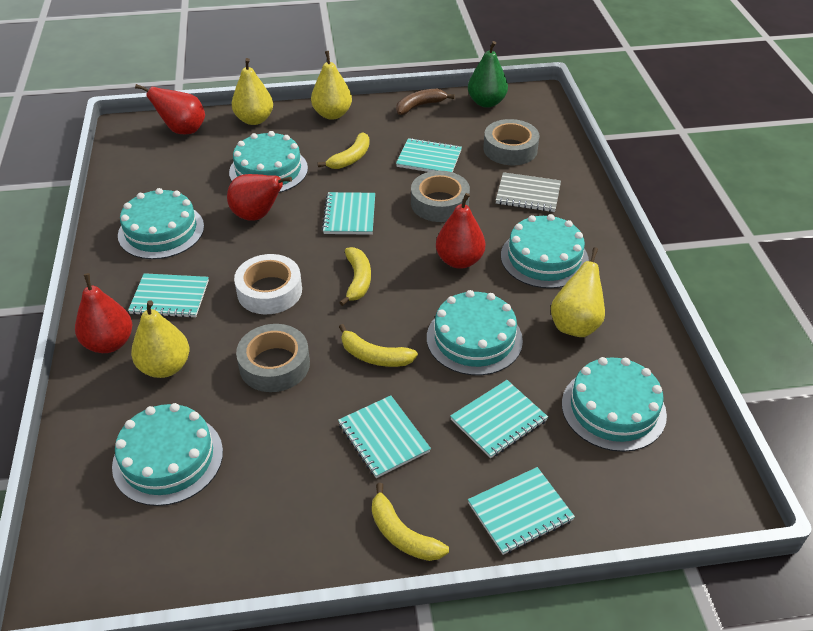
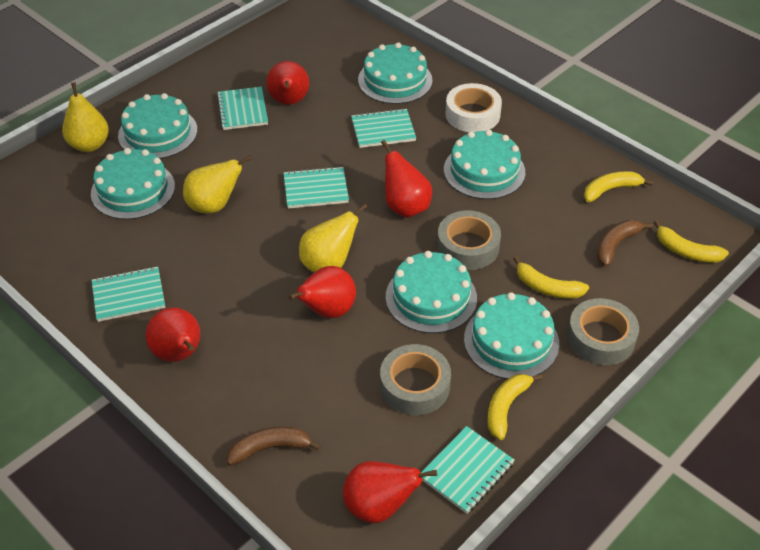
brown banana: [396,89,455,115] = 1 -> [227,426,321,466] [597,220,653,267] = 2
green pear: [468,41,508,108] = 1 -> none = 0
grey notebook: [496,172,561,212] = 1 -> none = 0
red pear: [75,273,132,353] [135,84,205,134] [227,174,292,221] [436,193,485,269] = 4 -> [145,308,201,362] [266,61,309,105] [288,266,356,318] [343,461,437,523] [381,140,432,218] = 5
turquoise notebook: [128,273,209,318] [322,192,375,235] [338,395,431,478] [396,138,462,172] [450,380,548,458] [468,467,575,555] = 6 -> [92,266,165,322] [217,87,268,130] [283,166,349,209] [351,108,416,148] [421,426,515,514] = 5
yellow pear: [131,300,189,378] [231,58,273,125] [311,51,352,120] [551,247,605,337] = 4 -> [62,82,109,152] [183,156,252,213] [299,203,367,273] = 3

